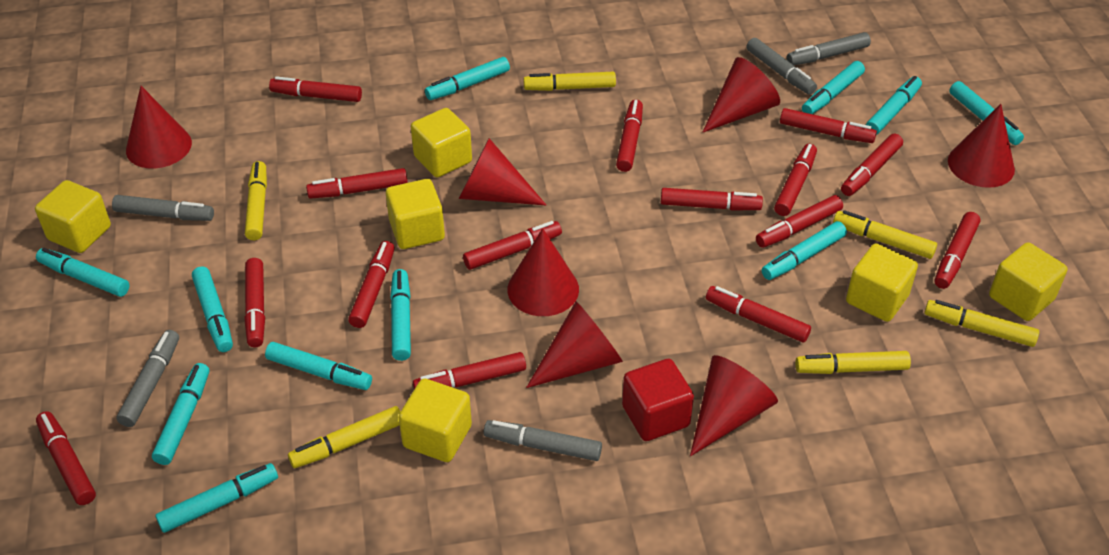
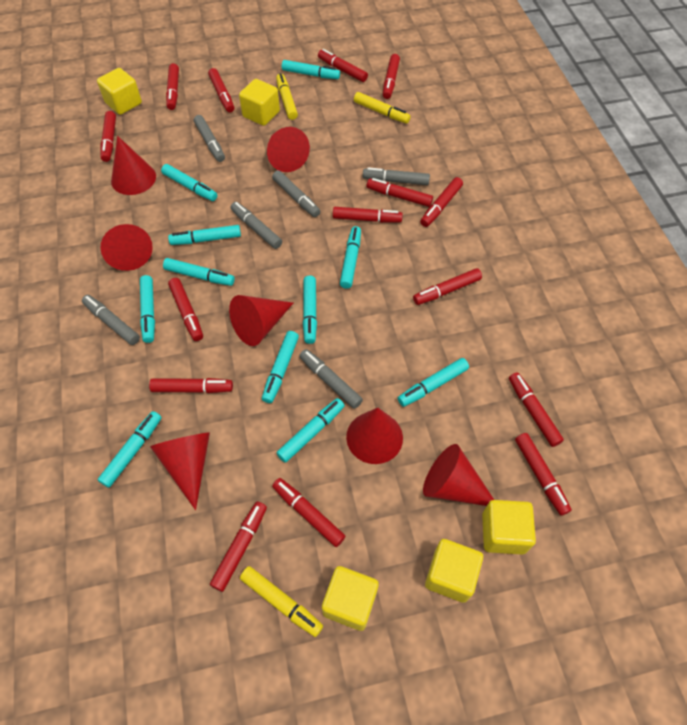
grey marker: [112,195,214,221] [116,330,179,427] [484,420,602,461] [746,38,817,95] [787,32,871,65] = 5 -> [82,295,140,345] [194,115,225,162] [231,202,282,249] [272,170,320,217] [299,349,363,409] [363,167,430,185] = 6
red cube: [622,359,694,441] = 1 -> none = 0
yellow cube: [35,180,111,253] [386,179,445,249] [399,379,472,462] [411,108,472,177] [846,243,918,322] [989,242,1068,321] = 6 -> [97,68,142,115] [239,79,280,126] [322,566,379,631] [425,539,483,603] [482,500,536,555] = 5
yellow marker: [245,161,267,240] [288,406,401,468] [524,72,616,91] [795,351,911,374] [833,210,937,259] [924,300,1039,347] = 6 -> [240,566,323,637] [276,73,298,120] [354,92,411,123] = 3

